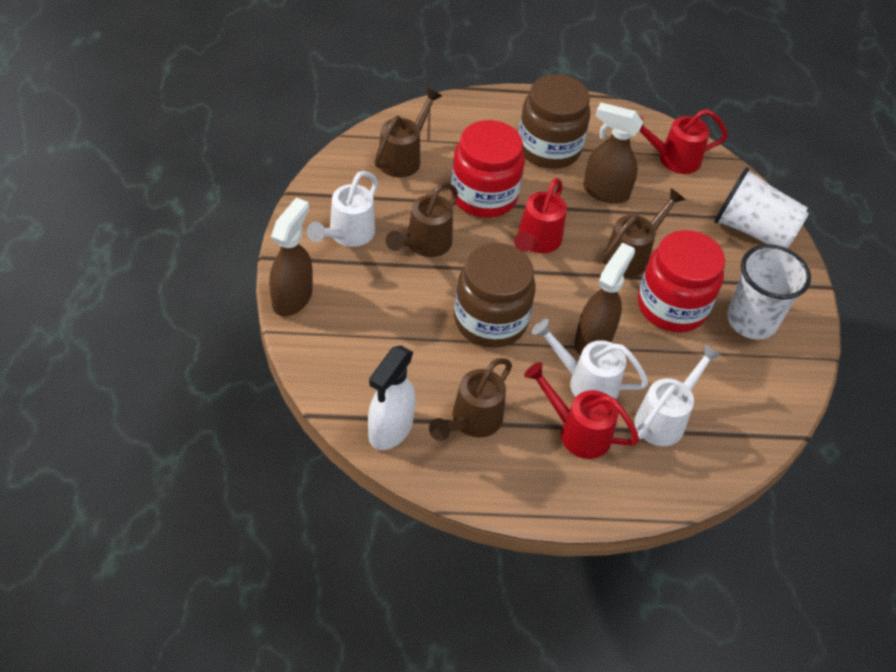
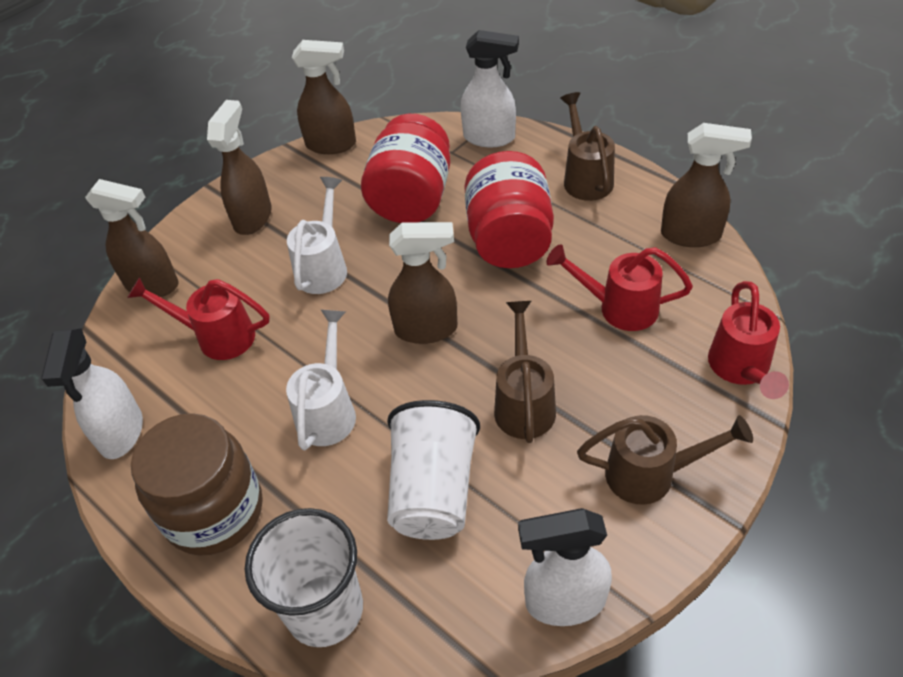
brown jar: [454,243,536,348] [519,74,590,169] = 2 -> [131,413,263,556] = 1
brown spray bottle: [269,198,313,316] [574,242,635,355] [583,103,644,204] = 3 -> [85,179,178,297] [207,100,272,235] [292,40,356,154] [388,222,457,344] [661,123,752,247] = 5
brown watering can: [374,88,442,178] [386,182,458,257] [429,358,512,441] [602,188,686,277] = 4 -> [494,301,556,443] [560,92,615,201] [577,415,753,505] = 3
white spray bottle: [368,346,416,450] = 1 -> [41,328,143,459] [461,30,519,147] [518,508,612,626] = 3
white watering can: [307,171,378,247] [532,319,648,399] [634,344,722,446] = 3 -> [286,310,356,450] [287,177,347,294] = 2

